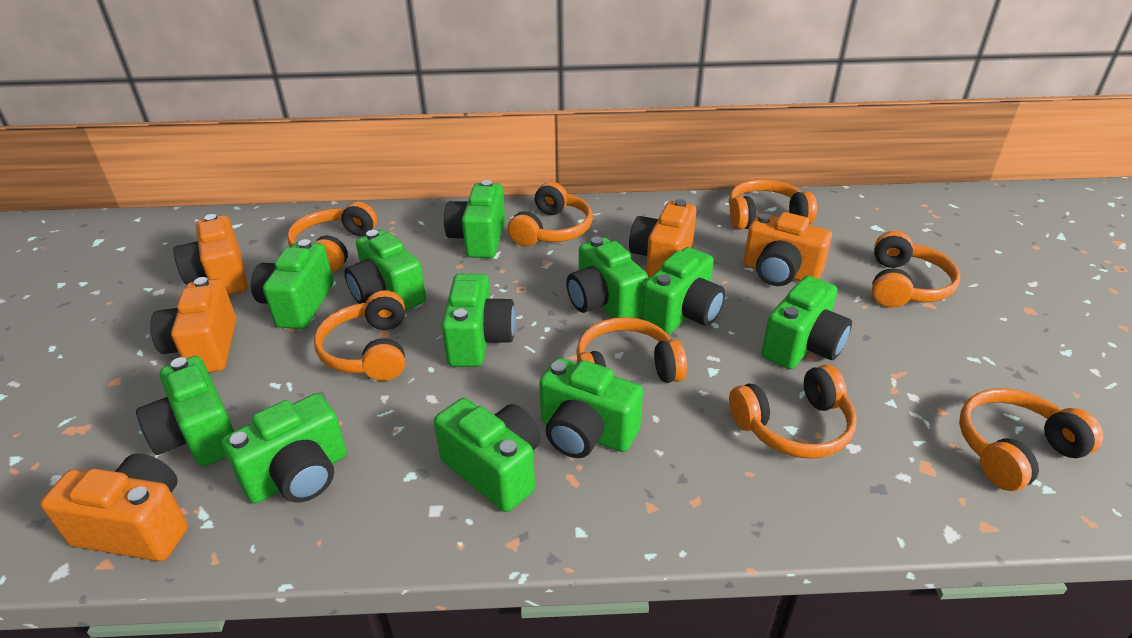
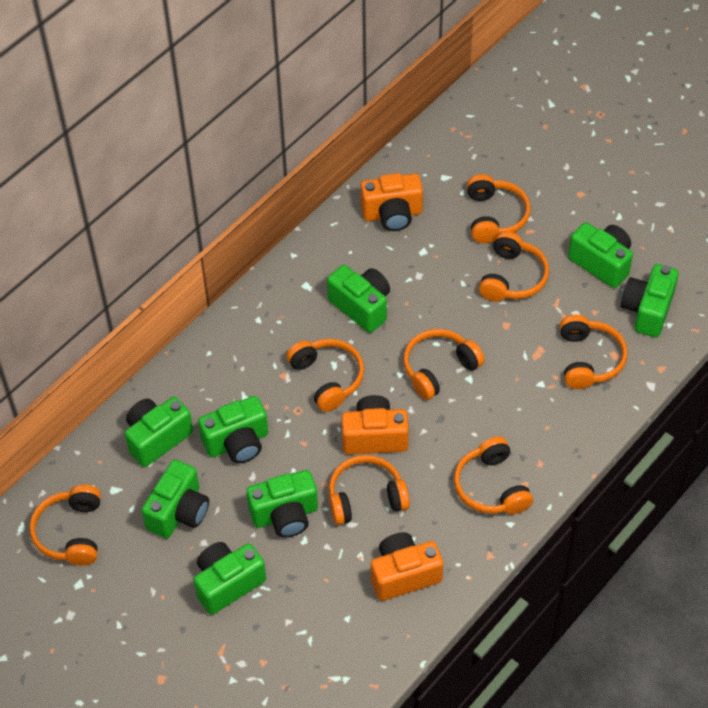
green camera: [136,356,234,467] [222,393,347,503] [251,239,334,329] [344,230,426,311] [434,398,541,512] [442,274,516,367] [444,180,505,258] [539,358,643,458] [566,237,648,318] [642,247,725,334] [761,276,852,369] = 11 -> [125,397,193,467] [141,459,209,538] [194,542,266,615] [198,396,268,463] [246,470,318,538] [327,265,390,333] [568,222,633,288] [621,264,679,337] = 8
orange camera: [40,454,188,561] [150,277,236,373] [173,214,248,295] [629,199,696,277] [744,212,832,286] = 5 -> [341,395,409,454] [360,173,423,231] [371,532,443,601] = 3

